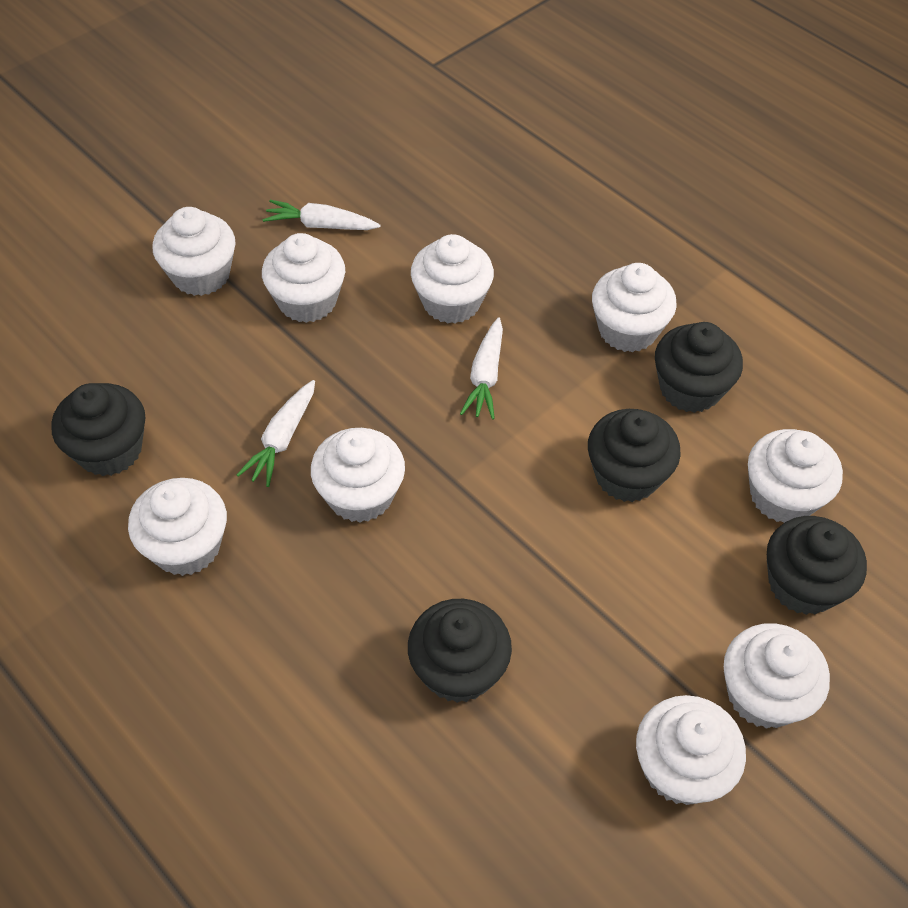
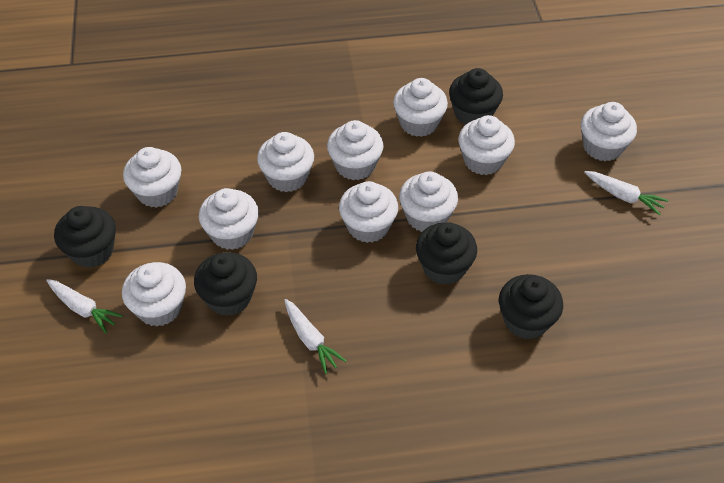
white cupcake: [128,478,227,576] [153,207,236,296] [262,233,345,323] [311,428,405,523] [411,234,494,324] [592,263,677,352] [636,695,746,805] [724,623,830,729] [748,429,843,523] = 9 -> [122,262,186,327] [123,147,182,208] [199,188,259,250] [257,132,314,192] [327,120,384,180] [339,181,398,243] [393,78,448,137] [399,171,458,232] [458,115,515,175] [581,102,637,161] = 10

